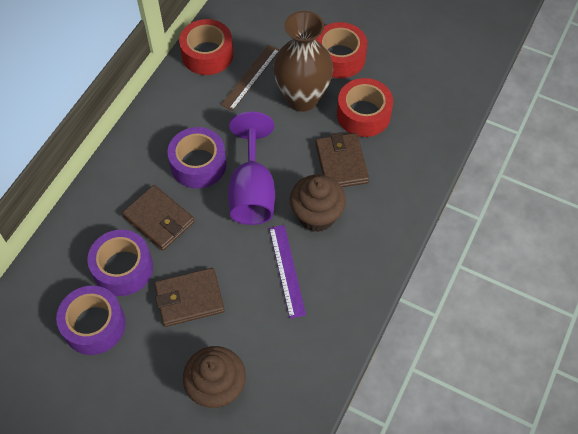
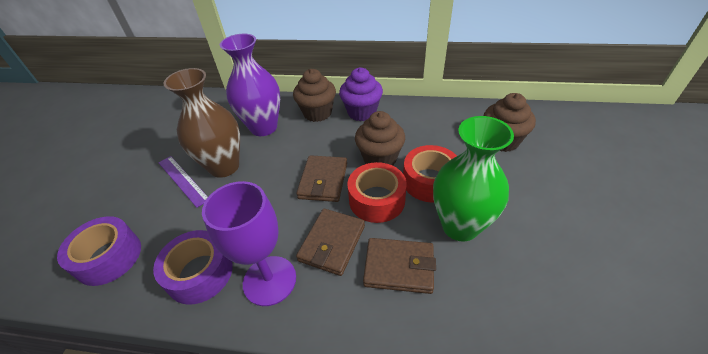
brown cupcake: [183,346,246,408] [290,175,346,232] = 2 -> [293,69,336,122] [355,111,405,165] [484,93,536,152] = 3
brown ruler: [221,44,279,111] = 1 -> none = 0
green vase: none = 0 -> [433,116,514,242] = 1
purple cupcake: none = 0 -> [339,67,383,121] = 1
purple tape: [56,286,126,355] [87,230,153,296] [168,127,226,189] = 3 -> [57,216,141,286] [153,230,233,305] = 2
purple vase: none = 0 -> [220,34,280,136] = 1
red tape: [179,19,233,75] [315,22,367,78] [337,78,393,137] = 3 -> [347,162,407,223] [403,145,457,203] = 2

